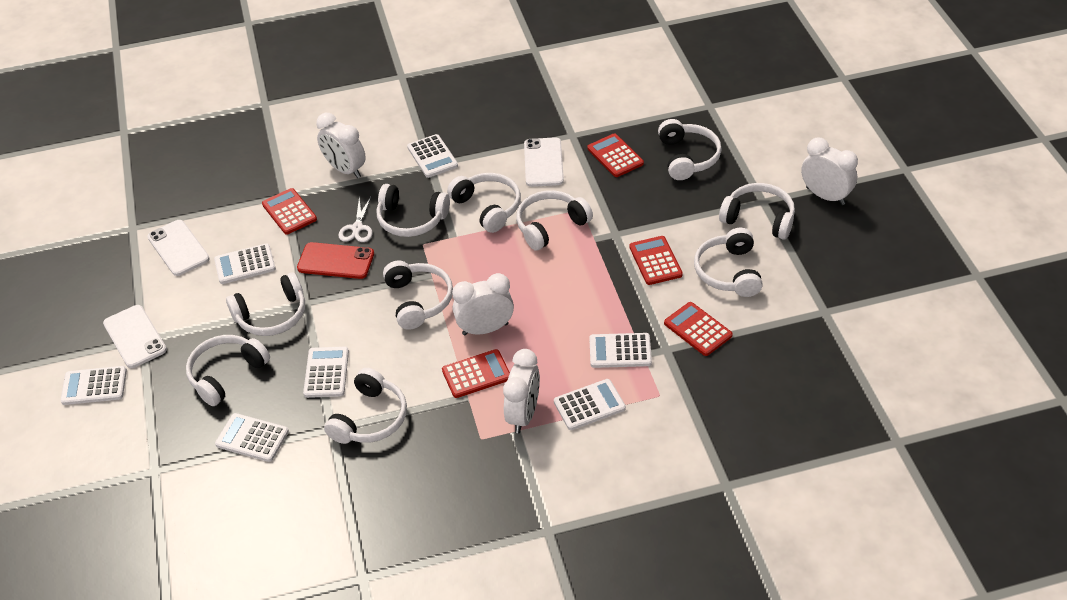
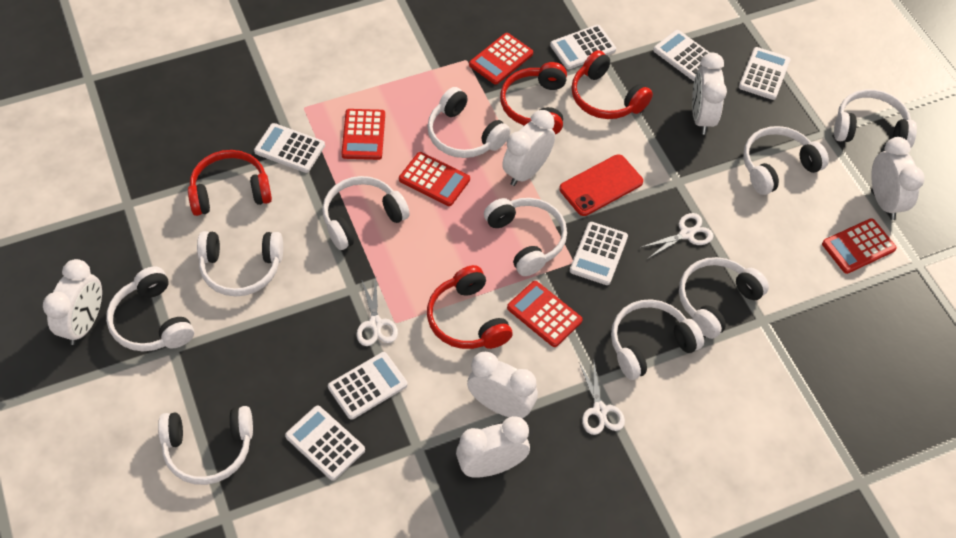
red headphones: none = 0 -> [188,150,272,216] [427,265,513,349] [500,62,567,134] [571,50,653,119] = 4
white clock: [316,113,366,178] [452,273,514,335] [503,349,540,433] [801,138,858,205] = 4 -> [43,259,102,345] [456,416,530,478] [467,352,538,419] [502,110,555,186] [692,53,727,135] [871,137,925,220] = 6
white phone: [103,305,167,368] [147,220,210,276] [524,137,564,187] = 3 -> none = 0
white scissors: [338,197,372,242] = 1 -> [357,280,398,346] [579,362,625,435] [640,213,714,259] = 3

